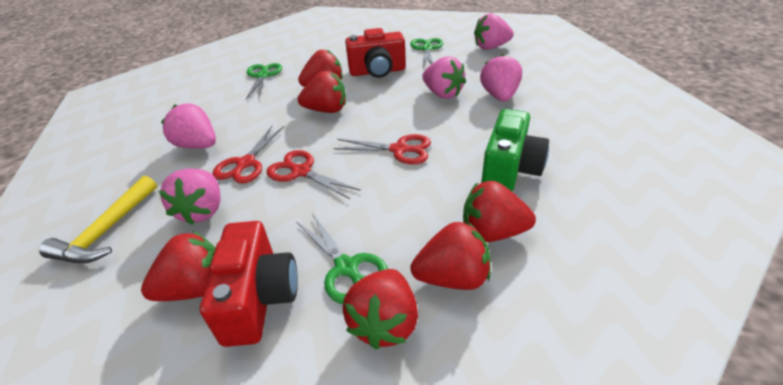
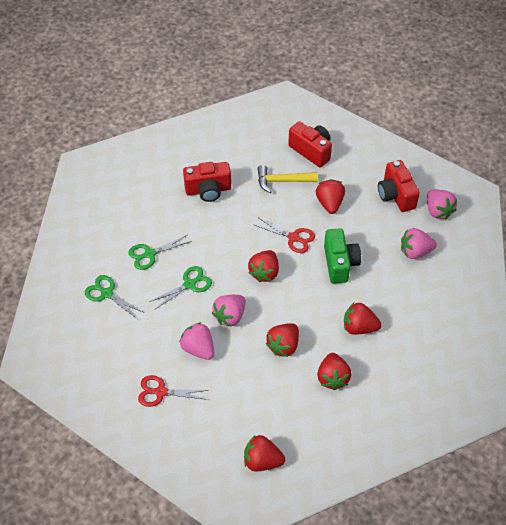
pink strawberry: [159,169,221,225] [161,104,216,149] [422,56,466,99] [474,13,514,50] [480,54,522,101] = 5 -> [179,322,214,360] [212,295,246,327] [401,228,437,259] [427,190,457,219] = 4
red camera: [200,221,298,347] [345,28,406,78] = 2 -> [183,162,231,202] [288,121,332,167] [378,160,420,212] = 3
red scissors: [212,126,284,184] [267,150,361,199] [334,134,431,164] = 3 -> [138,375,209,407] [255,218,315,253] = 2

